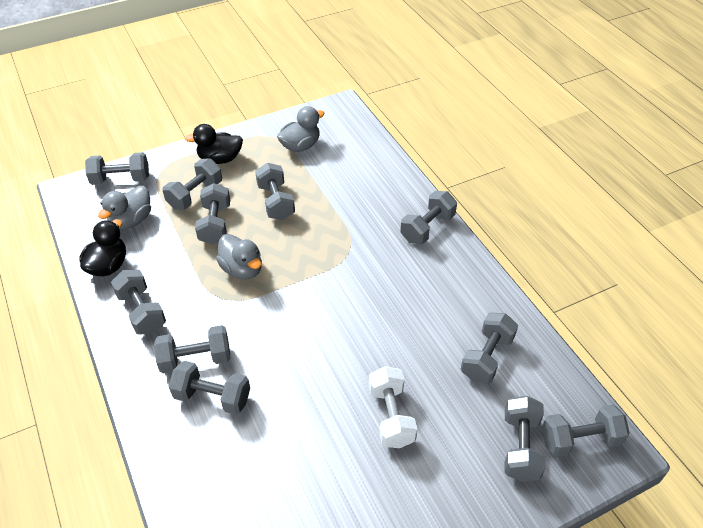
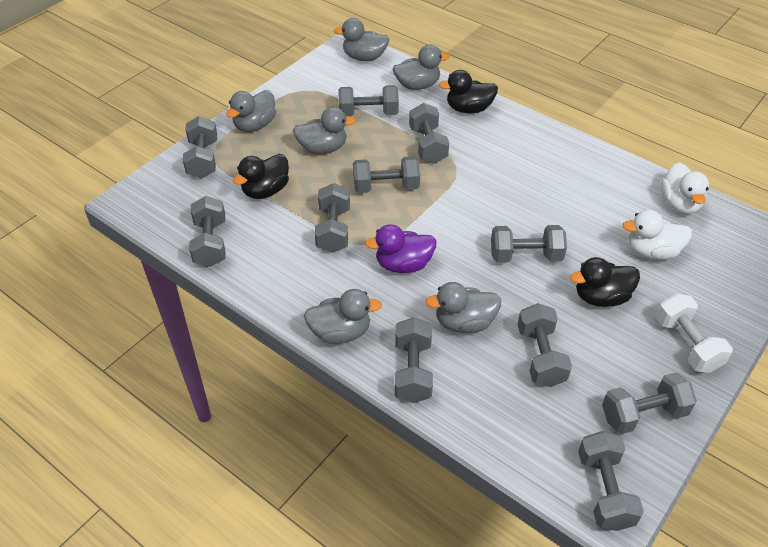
black duck: [79,219,126,276] [185,124,243,164] = 2 -> [233,154,289,199] [439,70,498,113] [570,257,640,307] = 3
grey duck: [98,186,151,229] [216,234,262,280] [277,106,325,152] = 3 -> [226,90,276,132] [293,107,356,154] [304,289,382,344] [334,18,390,61] [393,44,450,90] [425,282,501,333] = 6
purple duck: none = 0 -> [365,225,437,273] = 1
white duck: none = 0 -> [622,210,692,260] [660,162,709,214] = 2

